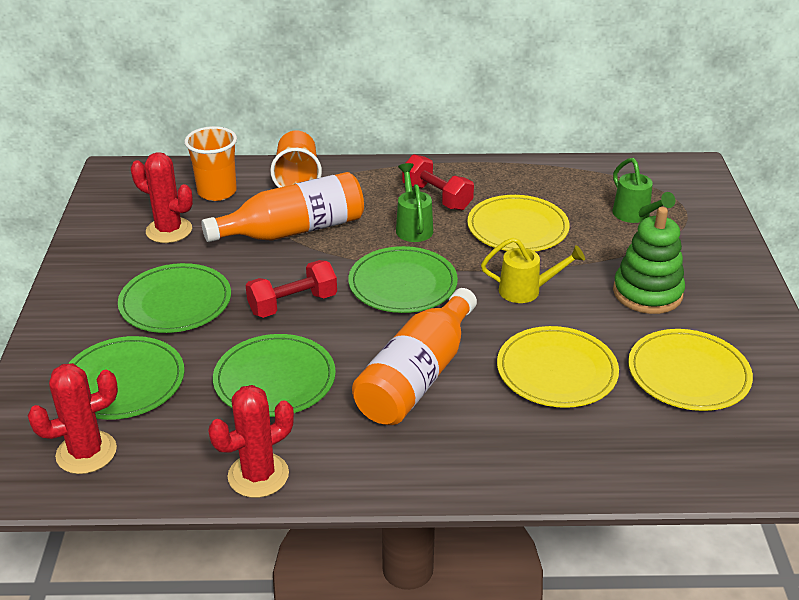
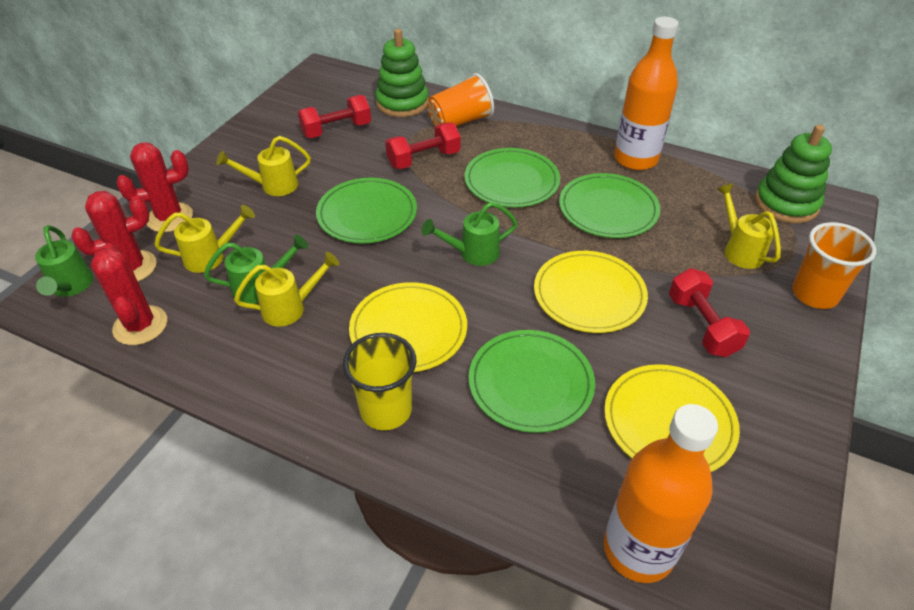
green stacking toy: [613,207,685,314] = 1 -> [375,29,429,117] [755,125,832,223] = 2
green watering can: [396,163,433,242] [612,158,675,223] = 2 -> [35,225,93,297] [204,234,308,304] [421,202,518,266] = 3
red dumbbell: [245,260,337,318] [402,154,474,211] = 2 -> [298,95,371,138] [385,123,461,169] [669,268,750,357] = 3
yellow cup: none = 0 -> [343,333,416,430] = 1
yellow watering can: [481,237,585,303] = 1 -> [154,205,255,273] [217,136,311,196] [234,252,340,326] [717,183,781,269] = 4

